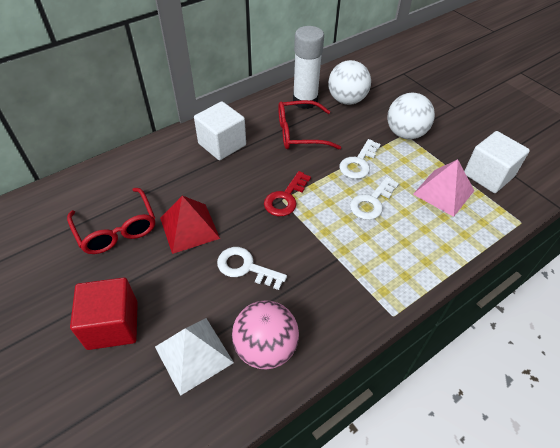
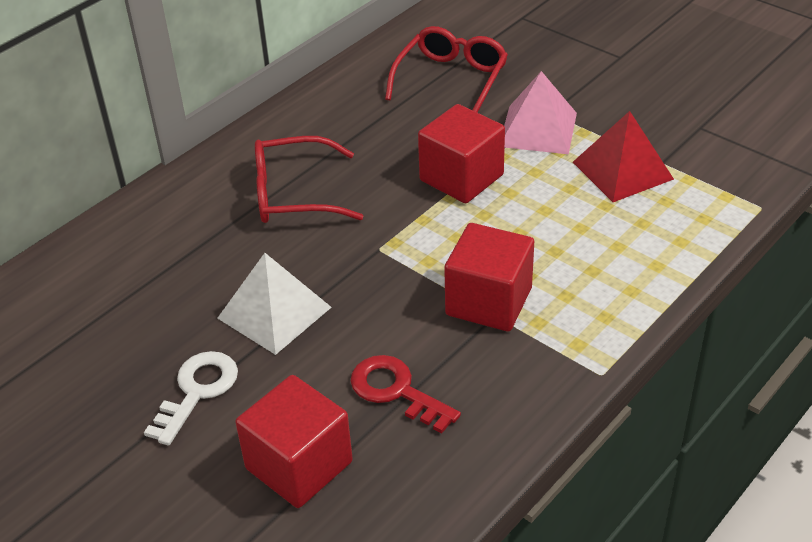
pink ball: [232,300,299,370] = 1 -> none = 0
red cube: [70,277,138,350] = 1 -> [235,375,353,508] [418,104,505,203] [444,223,534,332] = 3
white ball: [328,60,371,105] [387,93,435,140] = 2 -> none = 0
white cube: [194,101,246,160] [464,131,530,193] = 2 -> none = 0
white glue stick: [293,26,324,109] = 1 -> none = 0
white key: [217,247,287,290] [339,139,381,179] [350,177,399,220] = 3 -> [144,351,238,446] = 1

